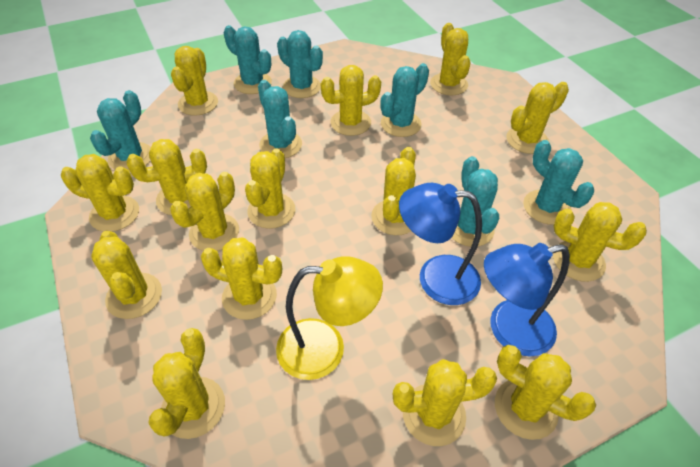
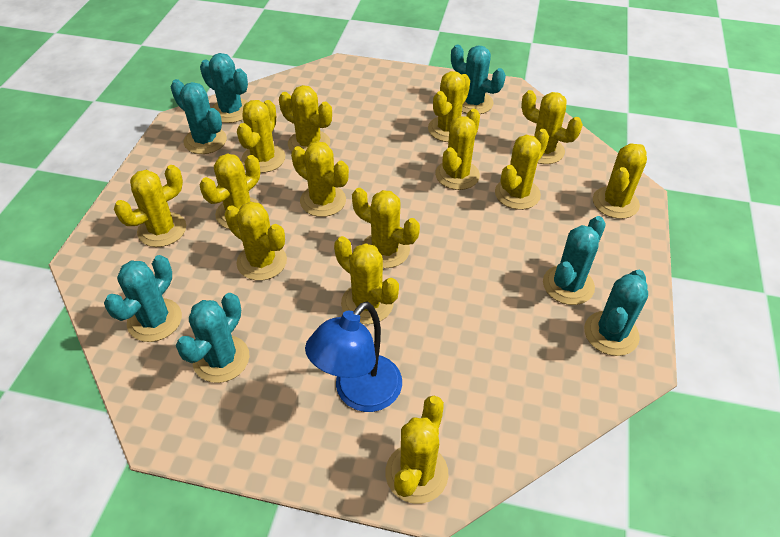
blue lamp: [399,183,482,305] [484,243,570,356] = 2 -> [305,301,402,412] = 1
yellow cactus: [61,154,139,232] [91,231,162,319] [126,139,207,216] [148,328,225,439] [170,172,239,251] [171,46,218,116] [201,237,282,320] [245,148,295,229] [321,65,381,136] [371,147,416,235] [393,359,497,446] [430,23,471,95] [495,345,596,440] [506,82,569,154] [553,202,647,282] = 15 -> [114,165,186,247] [199,153,260,229] [224,202,287,281] [237,100,285,173] [279,85,332,152] [291,141,349,217] [334,236,399,324] [352,188,420,268] [385,396,449,504] [428,71,470,142] [435,109,480,190] [495,129,549,210] [521,90,583,164] [593,143,647,219] = 14
yellow lamp: [276,256,383,380] = 1 -> none = 0

